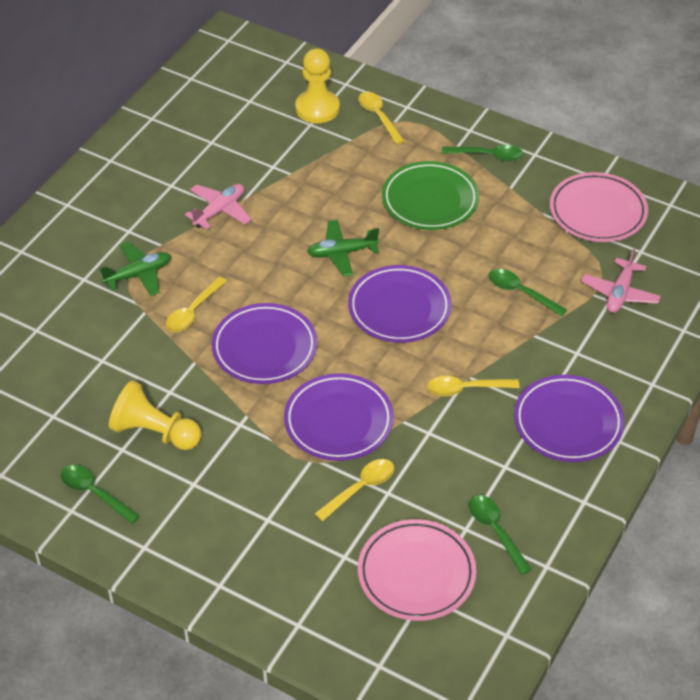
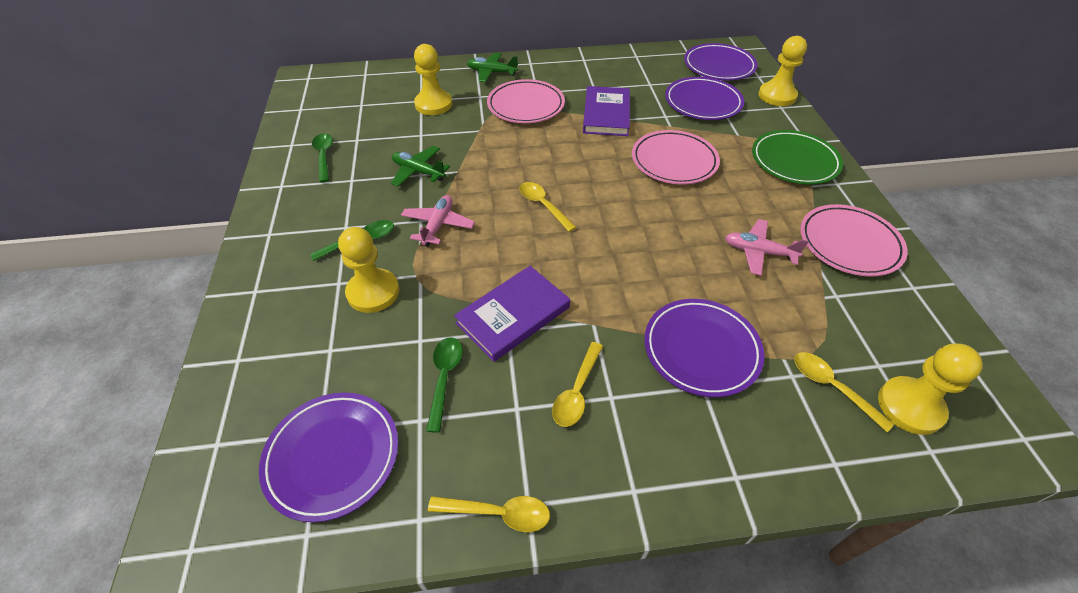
green spoon: [61,465,140,524] [442,145,524,162] [469,495,532,575] [489,269,567,317] = 4 -> [310,220,394,261] [312,134,333,183] [426,337,463,433] = 3
pink plate: [358,519,476,621] [550,172,648,242] = 2 -> [487,79,565,123] [632,130,720,185] [800,204,908,277] = 3
purple book: none = 0 -> [454,266,570,362] [583,86,630,136] = 2
yellow pawn: [109,381,201,450] [295,48,340,123] = 2 -> [338,227,399,313] [414,44,452,115] [758,36,807,106] [878,343,983,435] = 4

